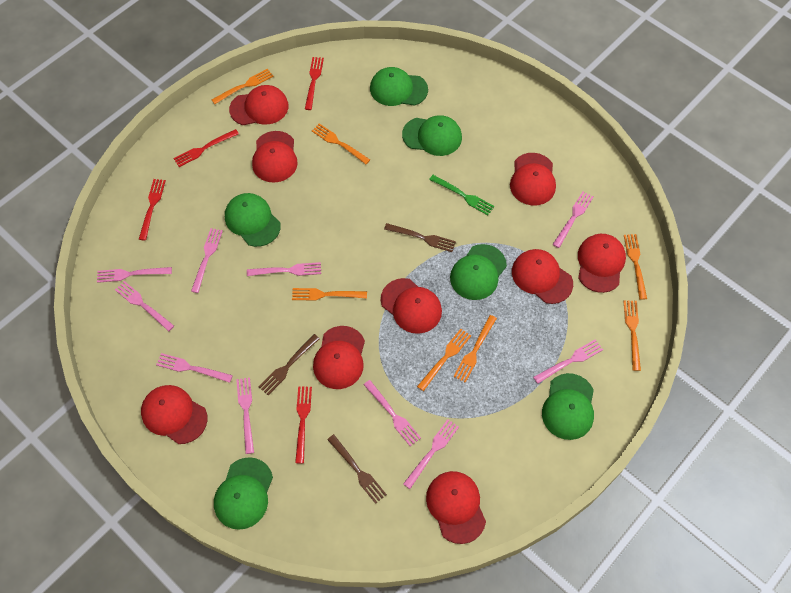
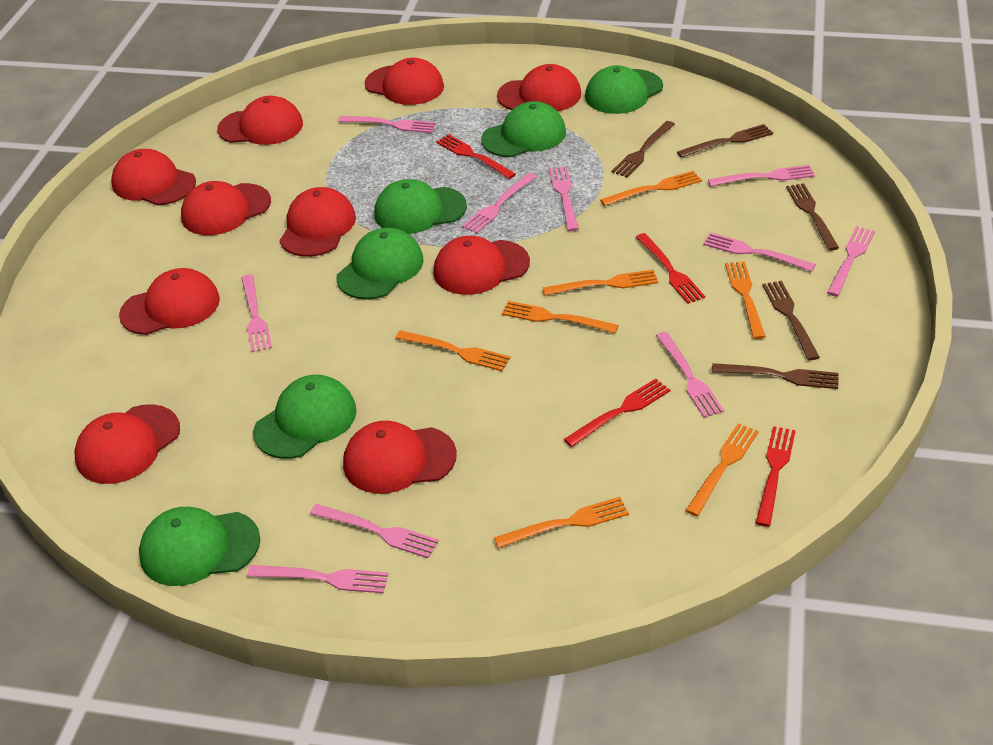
brown fork: [259,334,320,395] [327,434,387,504] [384,223,456,252] = 3 -> [612,121,675,177] [677,124,773,158] [712,363,839,389] [762,281,820,360] [786,183,839,251] = 5
green fork: [429,175,494,215] = 1 -> none = 0
red cap: [141,385,208,444] [229,85,289,125] [252,131,298,183] [313,326,365,389] [381,278,442,334] [426,471,486,544] [510,153,556,206] [512,249,573,304] [578,234,626,293] = 9 -> [75,404,180,484] [111,149,196,206] [119,268,220,335] [181,181,271,235] [217,96,303,145] [279,187,356,257] [343,421,457,494] [365,58,444,105] [433,236,530,295] [497,64,581,111] = 10

